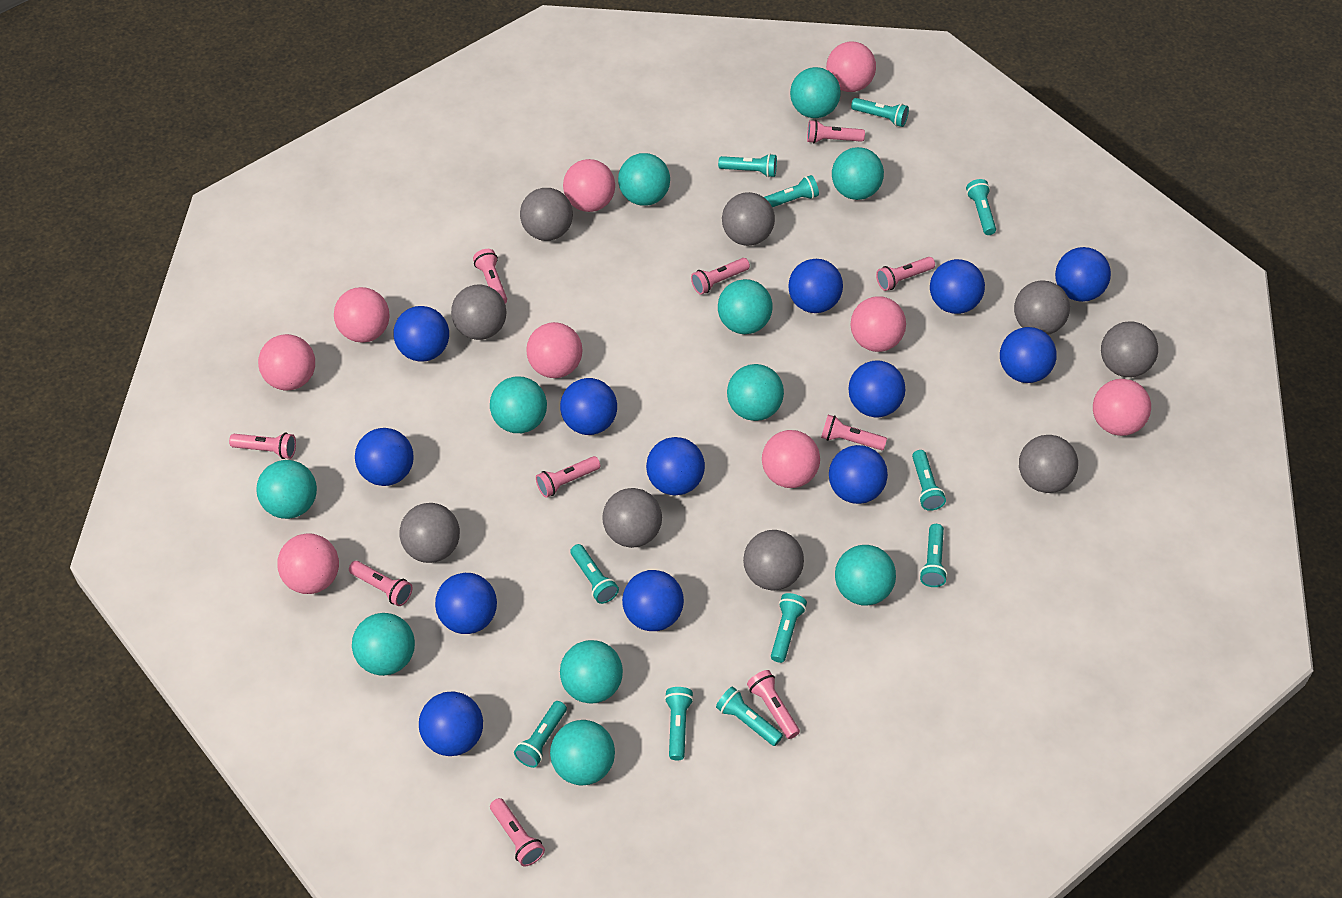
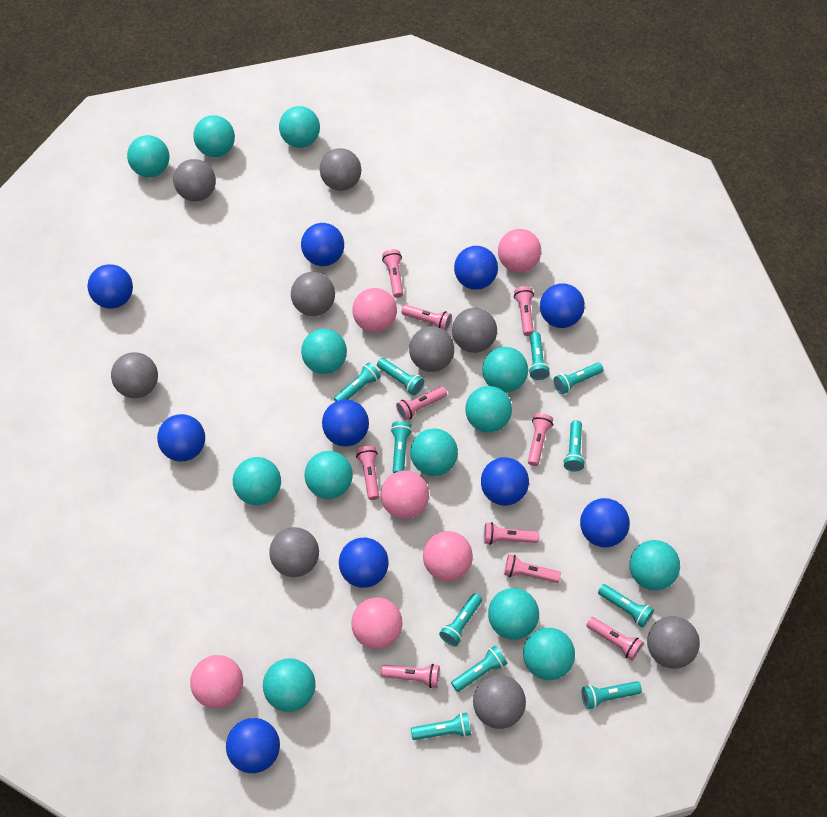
blue ball: [355,428,414,486] [393,306,449,362] [419,691,483,756] [435,573,497,634] [560,378,617,435] [622,570,684,631] [646,437,705,496] [788,259,843,313] [829,445,888,504] [848,361,905,417] [930,259,985,314] [1000,327,1057,383] [1055,247,1111,302] = 13 -> [87,264,133,309] [157,414,205,462] [226,718,280,773] [301,223,344,266] [322,399,369,447] [339,538,389,588] [454,246,498,290] [481,457,529,506] [540,283,585,328] [580,498,630,547] = 10
pink ball: [258,334,315,390] [277,533,339,594] [334,287,390,343] [526,322,583,378] [563,159,615,212] [762,430,820,488] [826,42,876,92] [851,296,906,352] [1093,379,1151,436] = 9 -> [190,655,243,709] [351,597,403,649] [352,288,397,332] [381,471,429,519] [423,531,473,581] [498,229,541,273] = 6
turquoise ball: [256,460,317,519] [352,613,415,676] [490,376,547,433] [550,720,615,785] [560,640,623,704] [618,153,670,206] [718,279,773,334] [727,364,784,421] [790,67,841,118] [832,147,884,200] [835,545,896,606] = 11 -> [127,135,169,177] [193,115,235,157] [233,457,281,505] [263,658,316,712] [279,106,320,148] [301,329,347,374] [304,451,353,499] [410,429,458,476] [465,386,512,433] [482,347,528,393] [488,588,539,640] [523,628,575,680] [630,540,680,590] = 13

